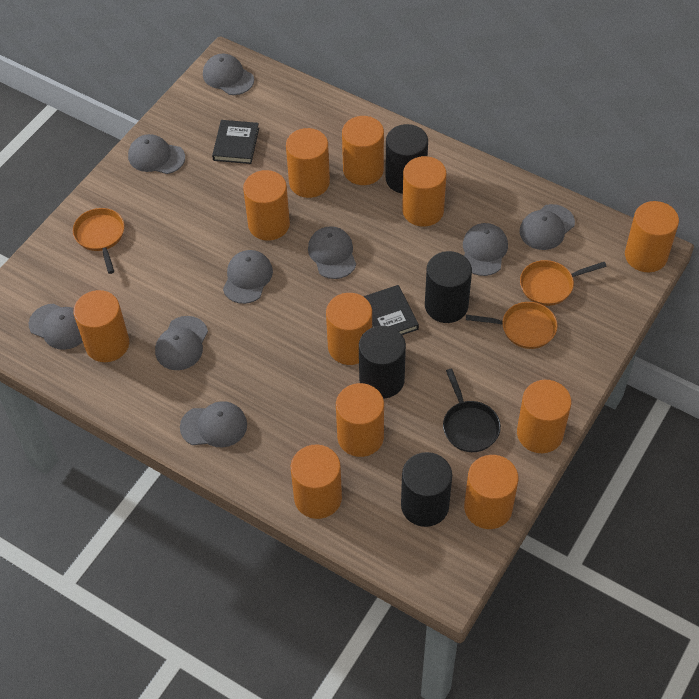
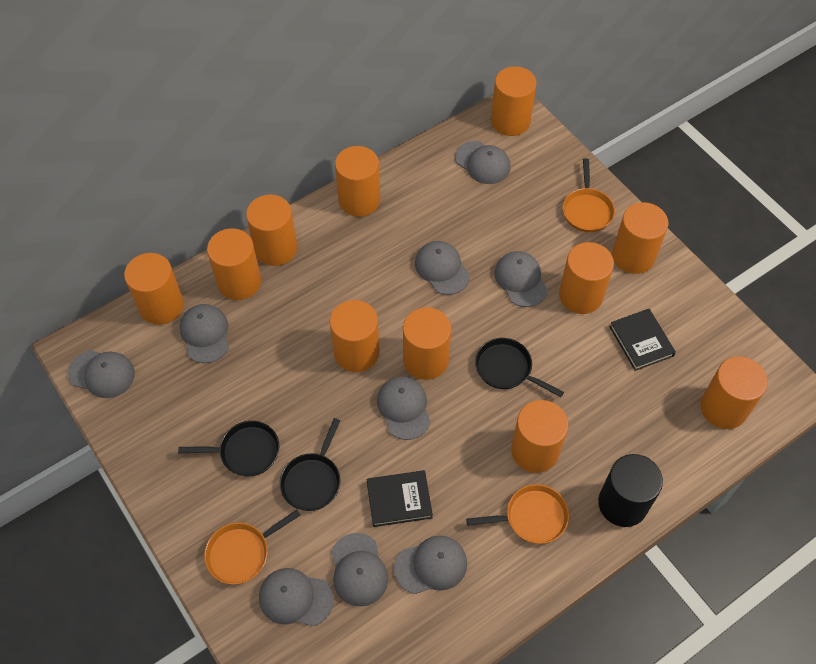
black cylinder: [359,326,406,399] [386,124,428,194] [401,452,452,527] [425,251,472,323] = 4 -> [598,454,663,527] = 1
black pan: [443,369,501,452] = 1 -> [178,421,280,476] [280,418,341,511] [475,338,564,397] = 3

